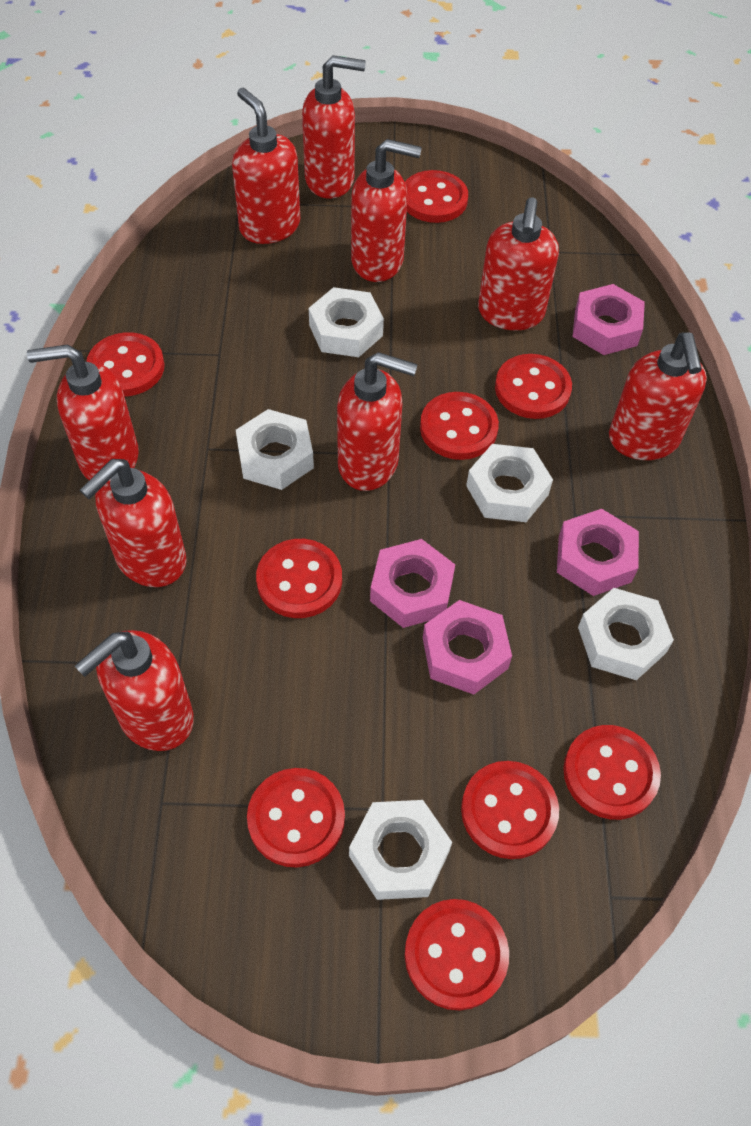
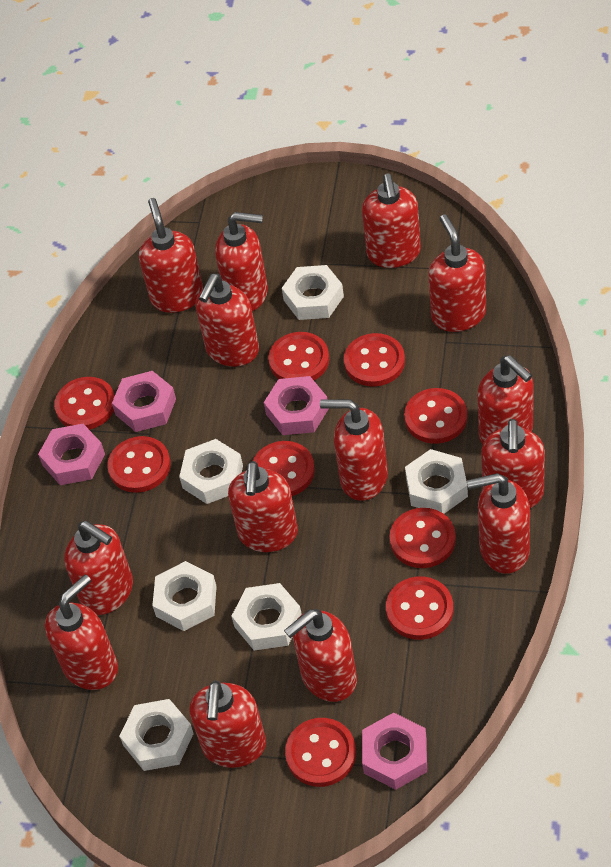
red soap dispenser: [27,344,139,480] [75,630,194,751] [80,459,187,587] [232,88,300,244] [302,55,366,199] [337,352,418,491] [351,139,422,282] [478,197,559,331] [609,332,707,460] = 9 -> [45,575,118,690] [64,521,133,615] [139,198,203,313] [189,680,266,768] [196,274,259,367] [215,212,268,311] [228,461,298,552] [284,609,357,702] [320,399,388,501] [362,174,421,268] [428,214,486,332] [467,473,530,574] [477,355,534,444] [481,419,545,508] = 14
white nut: [236,409,314,490] [309,287,384,357] [349,800,452,900] [466,444,553,522] [578,588,674,680] = 5 -> [119,699,194,771] [152,561,217,631] [179,439,243,504] [231,583,302,650] [282,265,344,320] [405,449,468,514] = 6

